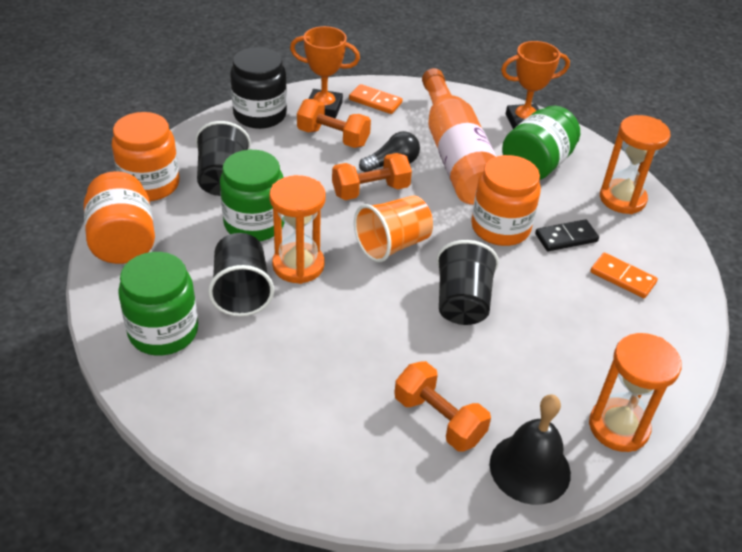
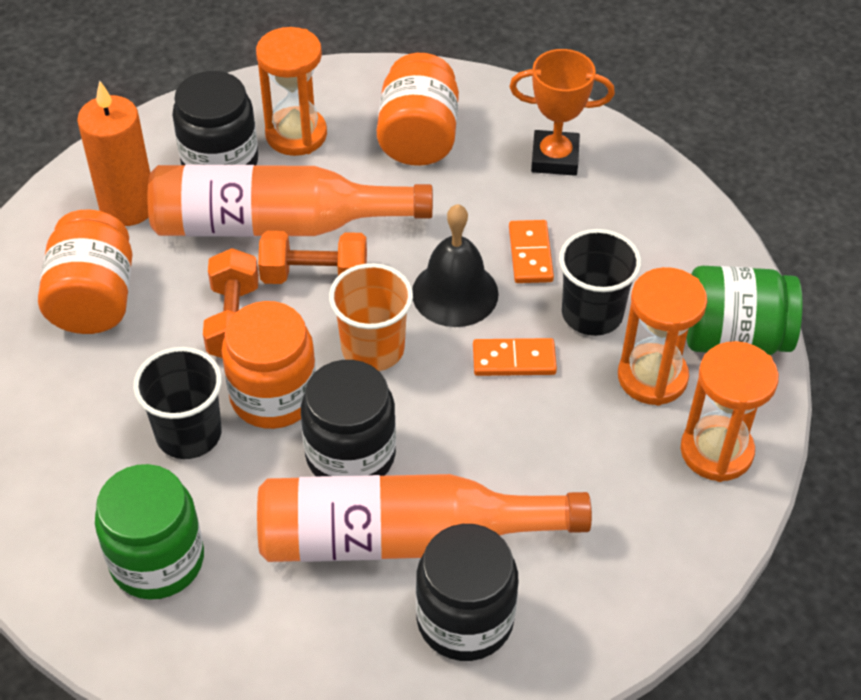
black cup: [195,121,251,196] [208,233,274,316] [436,240,499,325] = 3 -> [133,347,222,459] [559,229,642,336] = 2
black domino: [535,219,599,251] = 1 -> none = 0
black jar: [230,47,287,129] = 1 -> [172,71,258,166] [301,360,396,476] [416,524,519,661] = 3
black light bulb: [359,131,420,172] = 1 -> none = 0
green jar: [118,252,198,356] [220,150,285,241] [502,106,580,180] = 3 -> [95,464,204,600] [686,266,803,355] = 2
orange bottle: [422,68,497,205] = 1 -> [147,165,433,237] [257,474,592,562] = 2
orange candle: none = 0 -> [77,80,150,226] = 1
orange dumbbell: [297,99,371,148] [332,153,412,200] [394,361,491,451] = 3 -> [203,248,259,358] [258,231,367,284] = 2
orange trophy: [290,26,360,119] [501,41,570,129] = 2 -> [509,49,615,176] = 1

